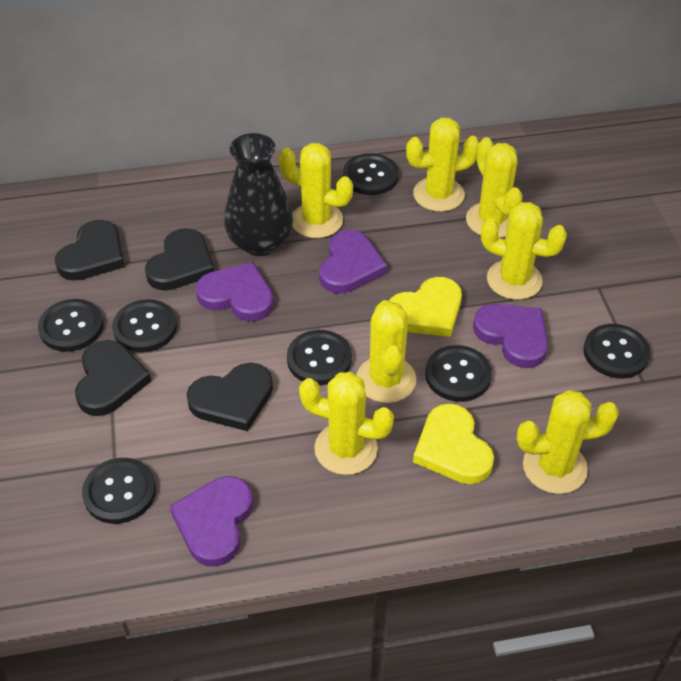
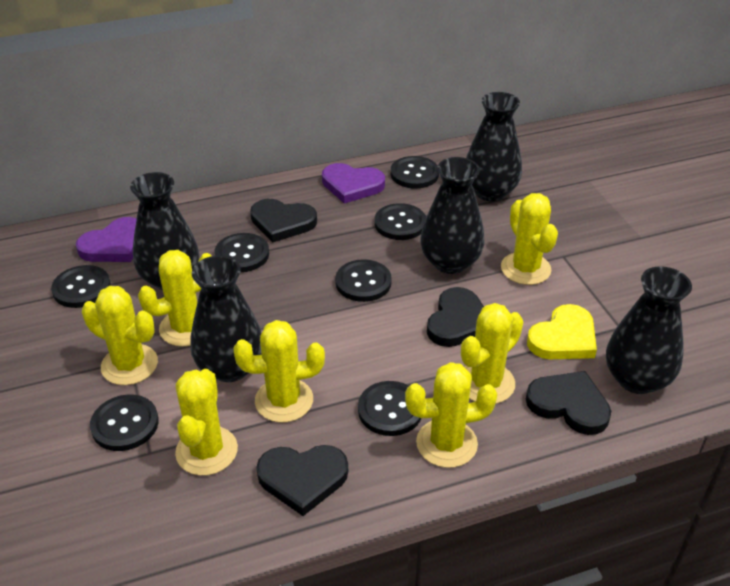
black vase: [224,133,293,256] = 1 -> [130,172,199,290] [190,256,262,382] [420,157,484,274] [466,92,522,201] [606,266,692,394] = 5
purple heart: [170,476,253,567] [195,262,274,322] [319,230,387,294] [473,304,548,368] = 4 -> [76,217,137,262] [322,163,385,204] = 2
yellow heart: [389,277,462,337] [413,403,494,484] = 2 -> [527,304,597,359] = 1

